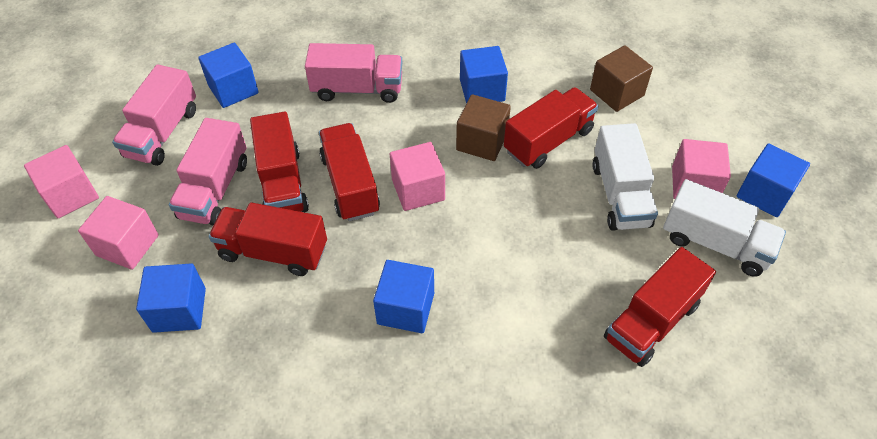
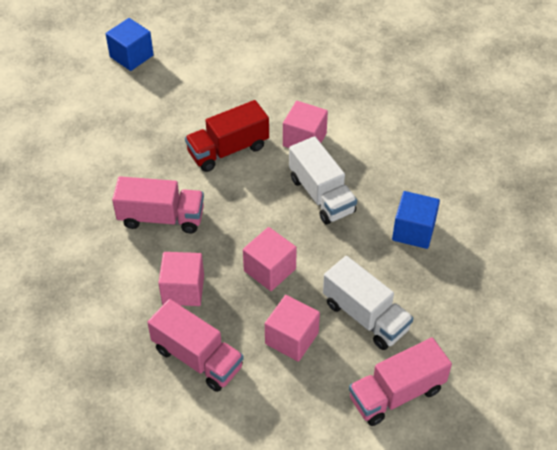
blue cube: [136,263,206,333] [198,43,259,108] [373,260,434,333] [460,46,508,103] [737,144,810,217] = 5 -> [106,18,154,71] [392,191,440,249] = 2
brown cube: [456,94,511,161] [590,45,653,112] = 2 -> none = 0
red truck: [209,202,327,276] [250,112,309,212] [319,123,380,221] [504,87,598,169] [604,247,716,367] = 5 -> [185,100,269,172] = 1

